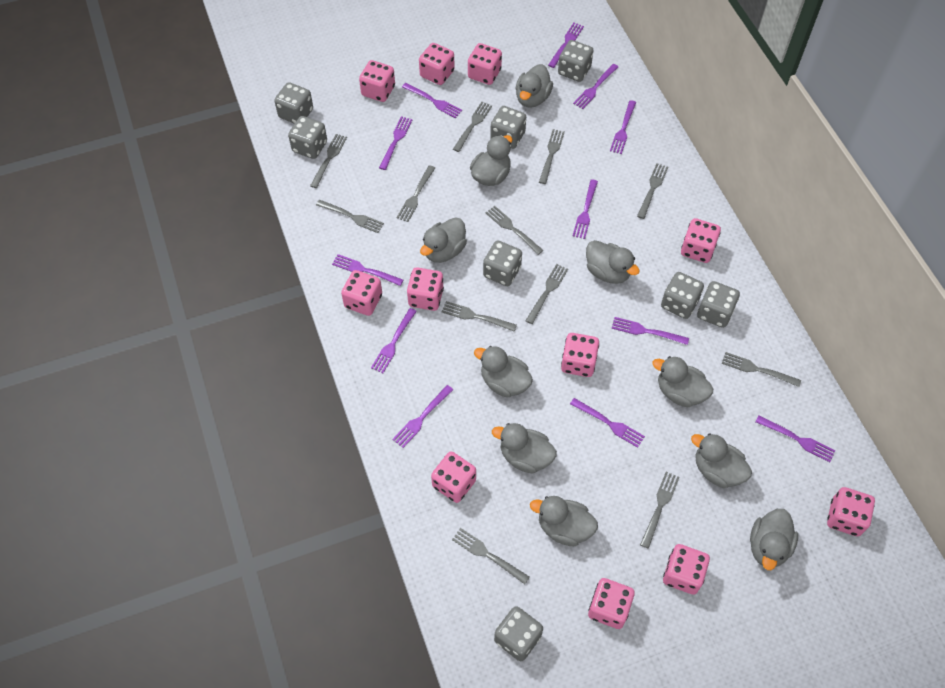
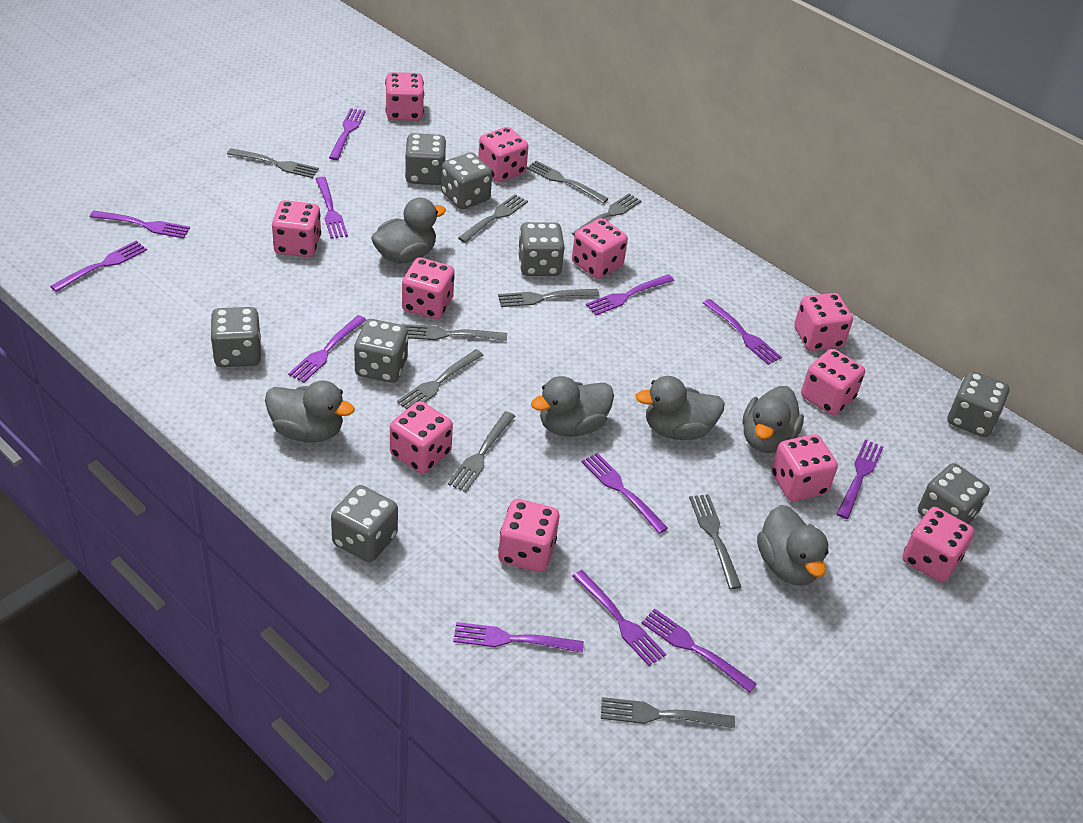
grey duck: [420,217,467,263] [470,135,512,186] [474,346,533,398] [492,423,557,473] [516,64,553,108] [530,496,598,546] [586,240,640,284] [652,356,713,407] [691,433,752,488] [750,509,798,570] = 10 -> [265,381,355,443] [371,197,446,264] [531,376,614,437] [635,376,725,440] [743,386,804,453] [757,505,828,586] = 6
grey fork: [310,134,347,188] [316,200,384,233] [397,165,435,222] [442,301,517,331] [452,528,530,584] [453,102,492,152] [486,206,543,255] [525,264,568,324] [539,129,565,184] [637,163,668,219] [640,472,680,549] [722,352,801,387] = 12 -> [227,148,319,178] [397,349,483,409] [403,324,507,341] [448,411,515,492] [458,194,528,243] [498,289,599,307] [527,161,609,203] [572,194,641,236] [601,697,735,729] [689,494,741,589] = 10

